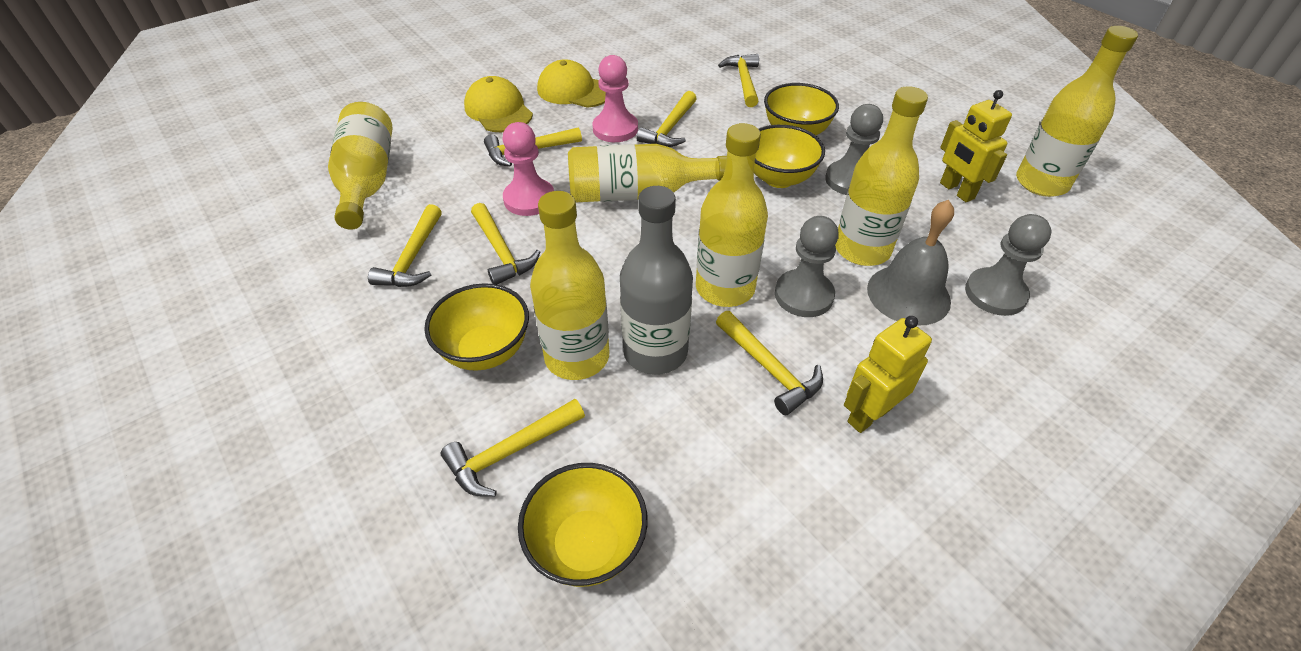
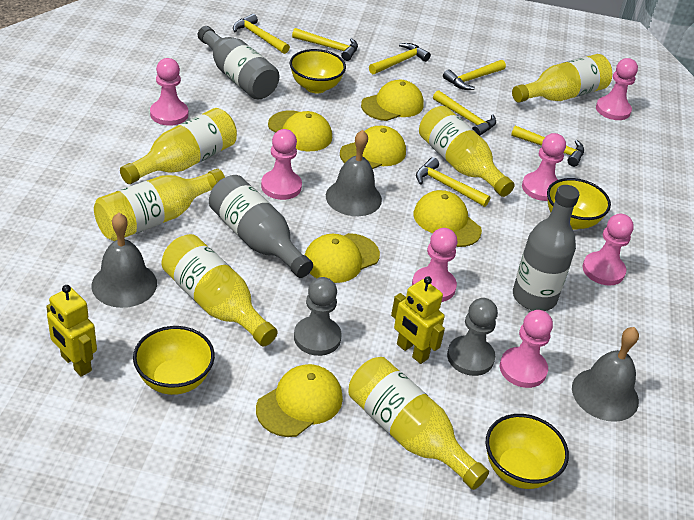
grey bell: [867,200,954,326] = 1 -> [91,213,157,308] [326,130,382,216] [572,327,639,422] = 3
grey bottle: [620,186,693,375] = 1 -> [198,26,279,99] [209,175,313,278] [513,185,580,311] = 3
grey pawn: [775,216,839,317] [825,104,883,195] [965,214,1051,316] = 3 -> [294,277,342,356] [447,298,498,376] = 2
pink pawn: [503,122,554,216] [593,55,638,142] = 2 -> [150,58,188,126] [261,129,302,200] [412,228,457,302] [500,310,553,388] [522,133,566,201] [583,214,634,285] [596,58,638,120] = 7
yellow cap: [464,76,533,132] [537,59,606,108] = 2 -> [256,364,343,437] [268,111,332,151] [305,233,380,283] [340,126,406,169] [361,80,424,121] [413,190,482,247] = 6

